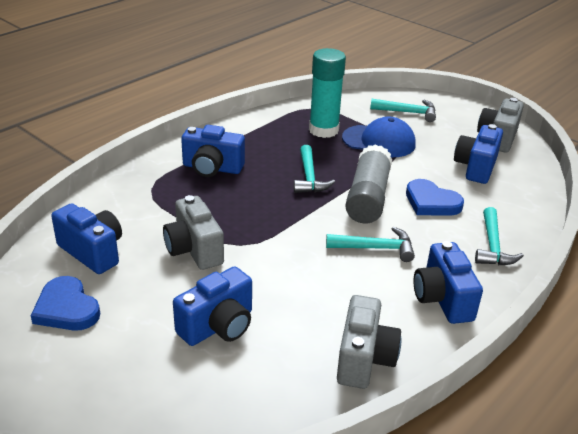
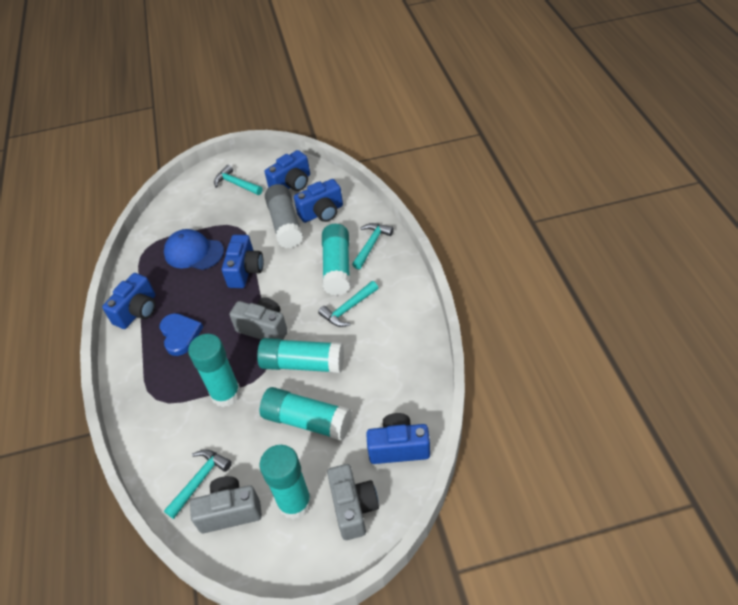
blue heart: [31,276,100,331] [406,179,464,216] = 2 -> [160,313,203,356] = 1
turquoise glue stick: [309,48,346,138] = 1 -> [188,334,241,407] [257,338,344,373] [260,387,352,441] [260,445,312,519] [322,224,351,296] = 5

